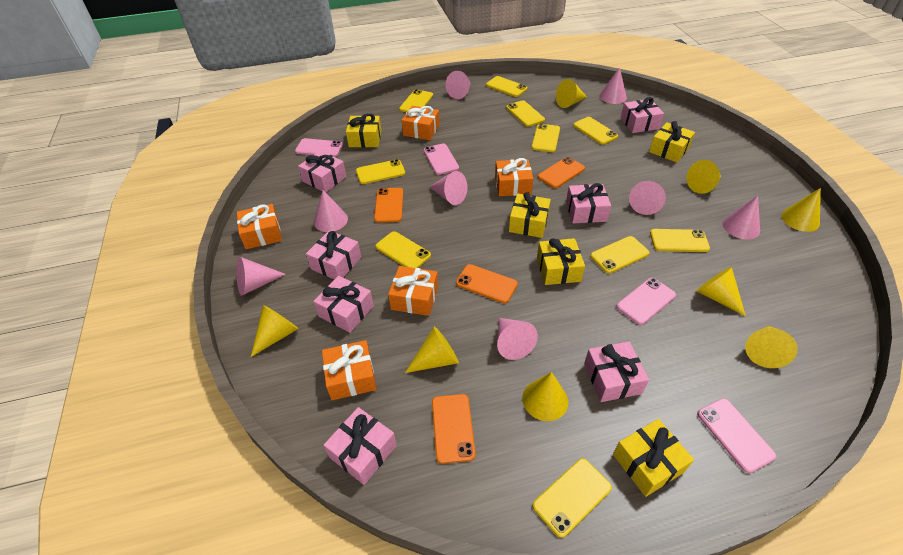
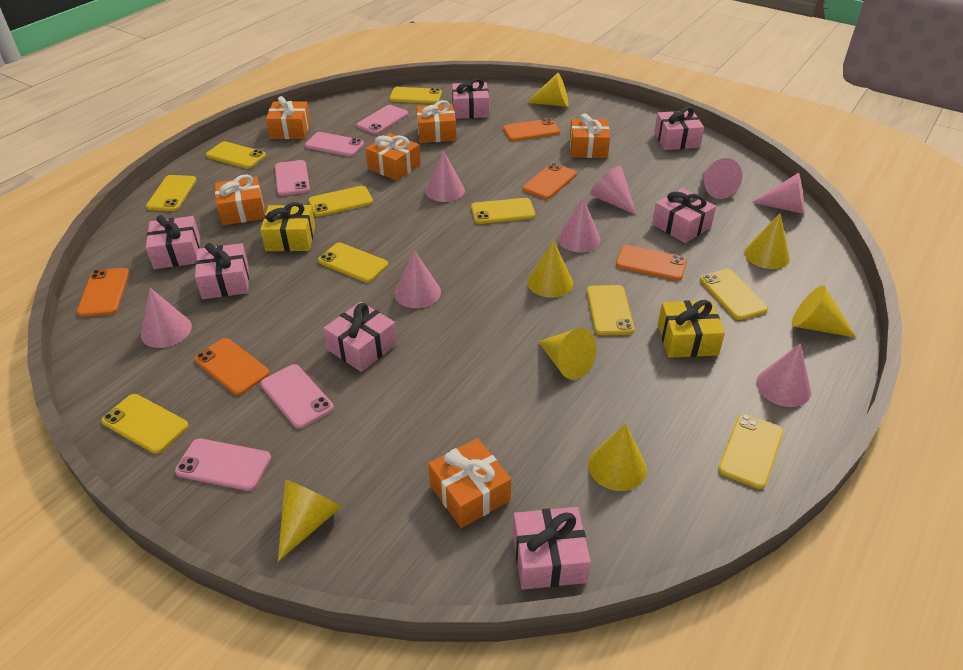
orange gift: [237,204,282,249] [322,340,377,400] [388,266,438,316] [402,106,440,140] [495,158,533,196] = 5 -> [215,174,265,225] [266,96,311,139] [366,133,421,181] [416,100,456,143] [428,438,511,528] [570,113,610,158] = 6
orange phone: [374,188,403,223] [432,394,476,464] [456,264,518,303] [538,157,585,188] = 4 -> [77,268,129,317] [194,338,270,395] [503,118,560,141] [523,163,577,199] [616,245,687,281] = 5
pink phone: [295,138,343,157] [424,144,459,175] [617,278,676,325] [697,398,776,473] = 4 -> [175,438,271,491] [261,364,334,429] [275,160,310,196] [305,132,364,157] [356,105,408,134] = 5
yellow cone: [251,305,298,357] [405,327,459,373] [522,372,568,421] [556,79,587,108] [687,160,721,194] [696,267,746,316] [745,326,798,368] [781,188,821,232] = 8 -> [278,480,341,561] [526,73,568,107] [527,240,573,298] [538,328,597,380] [588,423,647,491] [744,213,790,269] [792,285,856,338] = 7
yellow gift: [346,113,382,147] [509,192,551,238] [537,238,585,285] [613,419,694,497] [649,121,695,162] = 5 -> [260,202,315,251] [658,300,725,358] = 2

